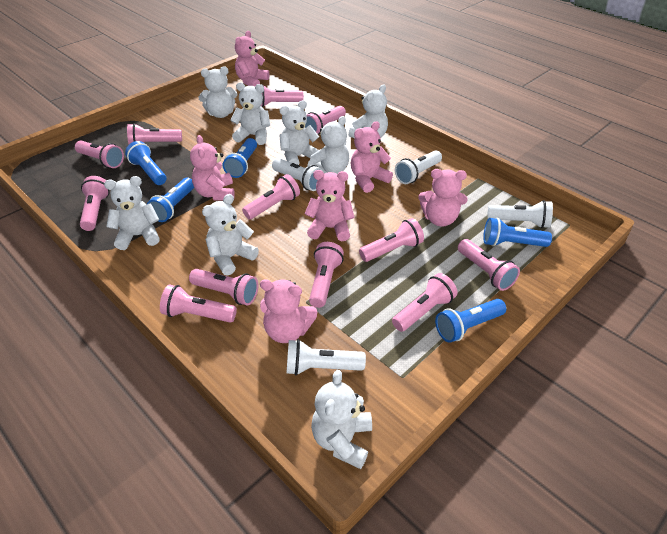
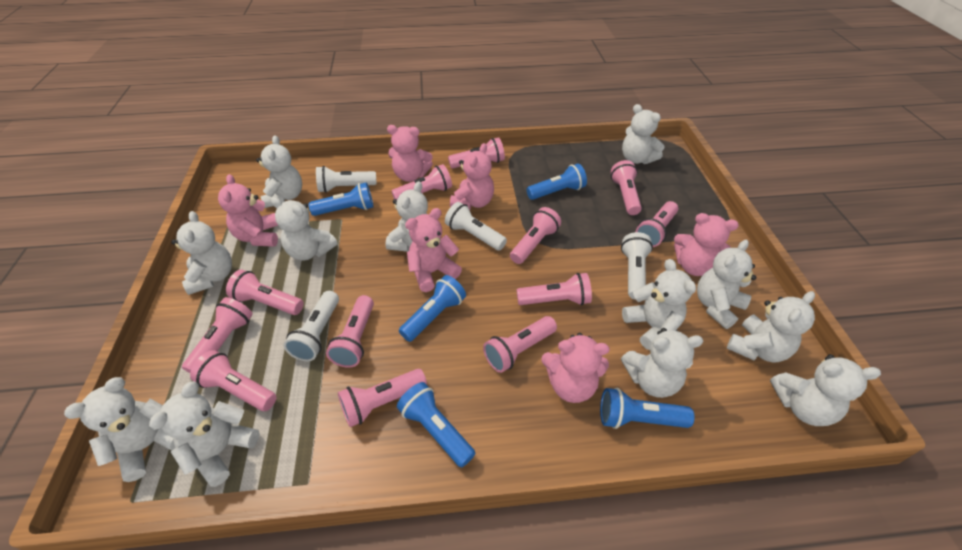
white teddy bear: [104,176,160,250] [199,66,237,118] [202,194,259,275] [230,82,270,145] [279,100,319,165] [307,116,349,174] [311,370,372,469] [348,85,388,138] = 8 -> [64,377,175,482] [149,381,260,487] [171,211,232,295] [256,135,302,208] [271,197,338,261] [385,181,428,252] [621,328,703,398] [622,104,664,164] [622,259,696,350] [697,240,756,329] [727,291,815,362] [770,354,881,426] = 12

